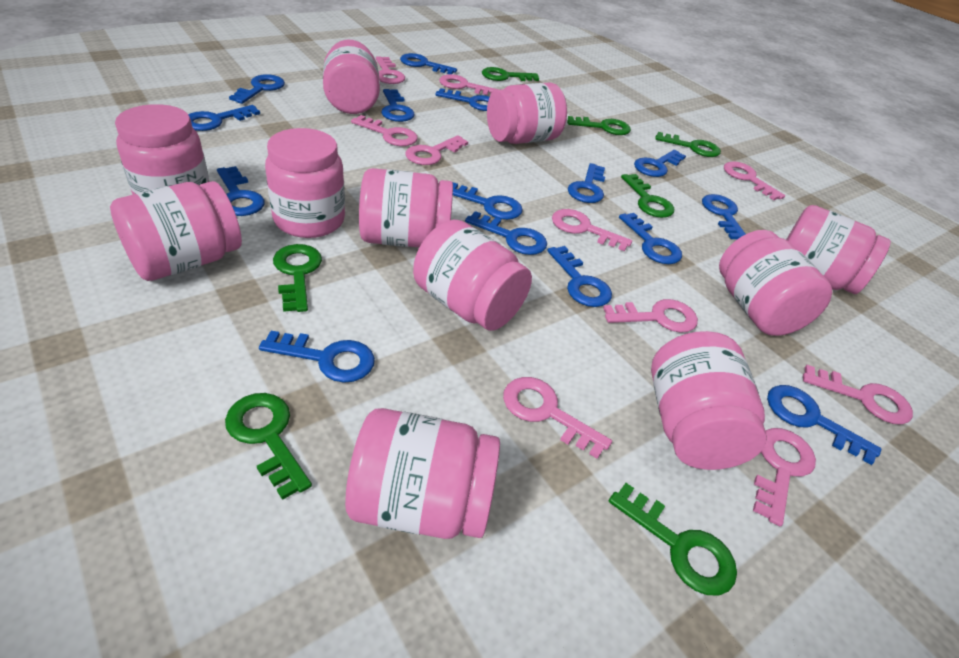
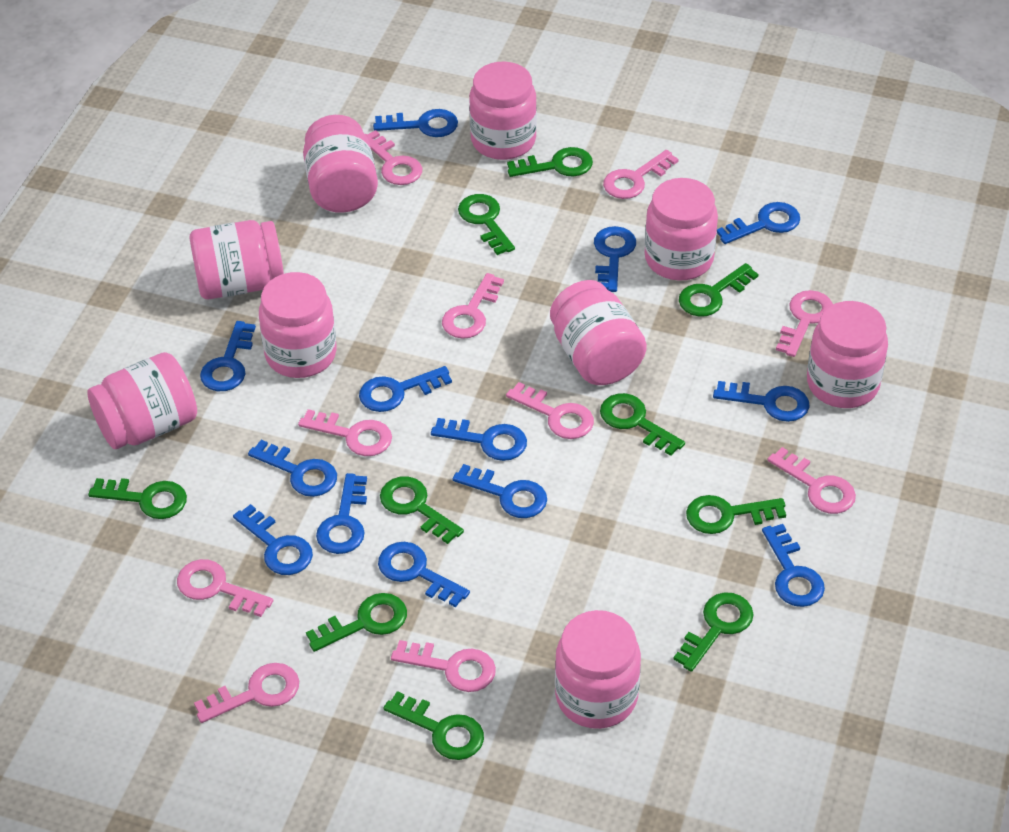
blue key: [188,105,260,131] [217,166,265,216] [229,74,285,104] [259,331,375,383] [381,89,415,122] [400,53,457,74] [436,88,489,111] [453,182,523,220] [465,211,547,255] [547,246,612,307] [568,163,605,203] [619,213,682,264] [634,150,686,177] [702,194,746,239] [767,385,882,465] = 15 -> [200,321,256,391] [233,504,313,575] [248,440,337,497] [316,473,367,554] [359,366,452,412] [373,109,458,137] [378,542,470,607] [431,418,527,461] [453,464,547,518] [594,226,636,292] [713,381,810,422] [717,202,800,244] [762,524,825,607] = 13
green key: [225,393,312,500] [273,244,322,312] [482,67,539,81] [567,116,631,135] [609,483,737,595] [621,174,674,218] [655,132,721,157] = 7 -> [88,478,187,519] [306,593,407,652] [380,477,464,544] [383,691,484,760] [458,194,515,255] [507,147,593,177] [600,393,685,456] [673,592,754,672] [679,263,758,317] [686,495,786,534] = 10
pink jar: [110,181,242,281] [115,104,209,195] [265,128,345,238] [323,40,380,114] [345,408,500,539] [359,168,453,247] [413,220,532,331] [487,83,567,144] [651,331,767,470] [719,230,832,336] [786,205,891,294] = 11 -> [87,352,197,449] [189,220,284,299] [259,272,337,378] [303,115,378,213] [469,62,537,160] [550,280,647,385] [555,610,641,729] [645,178,718,281] [807,301,888,408] = 9

